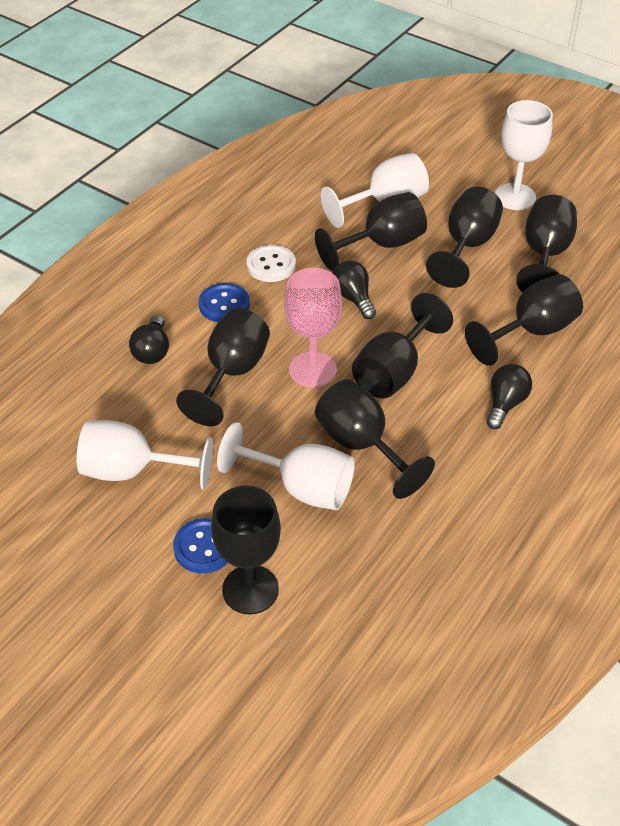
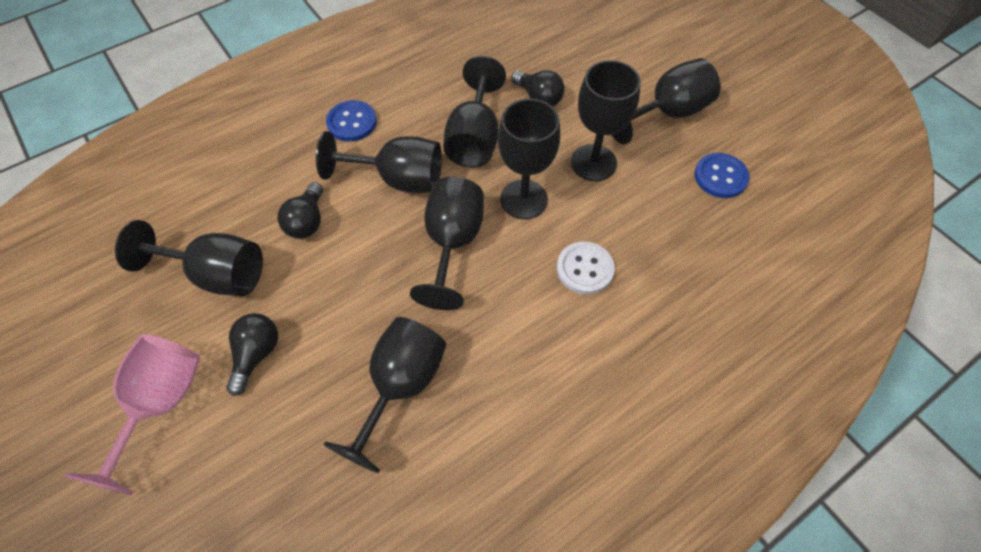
white goblet: [77,420,213,490] [217,422,355,510] [321,153,429,228] [495,100,553,210] = 4 -> none = 0

